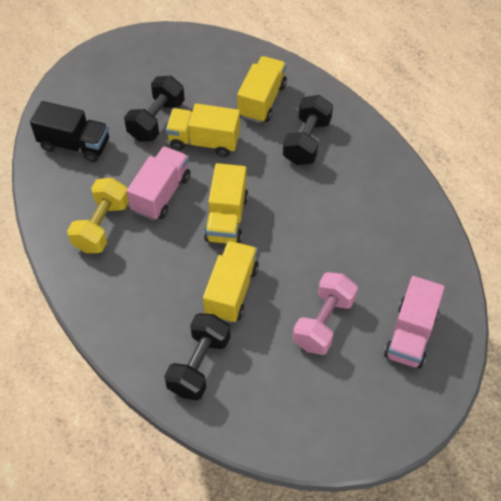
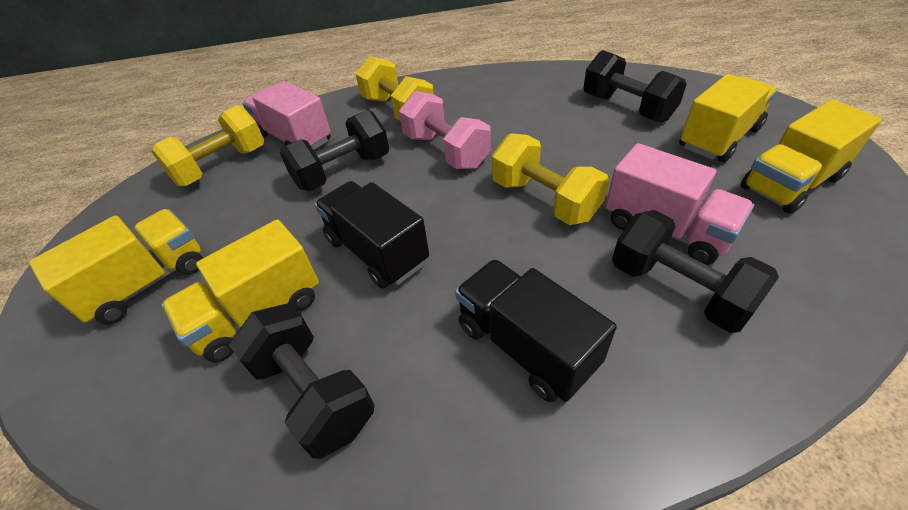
black dumbbell: [124,76,185,141] [164,313,230,400] [283,95,333,165] = 3 -> [229,303,374,459] [280,110,389,191] [583,50,687,122] [612,210,779,333] = 4
black truck: [30,101,109,162] = 1 -> [315,181,429,289] [455,259,617,402] = 2
yellow dumbbell: [67,178,129,253] = 1 -> [152,105,264,187] [356,56,434,121] [492,133,609,225] = 3

